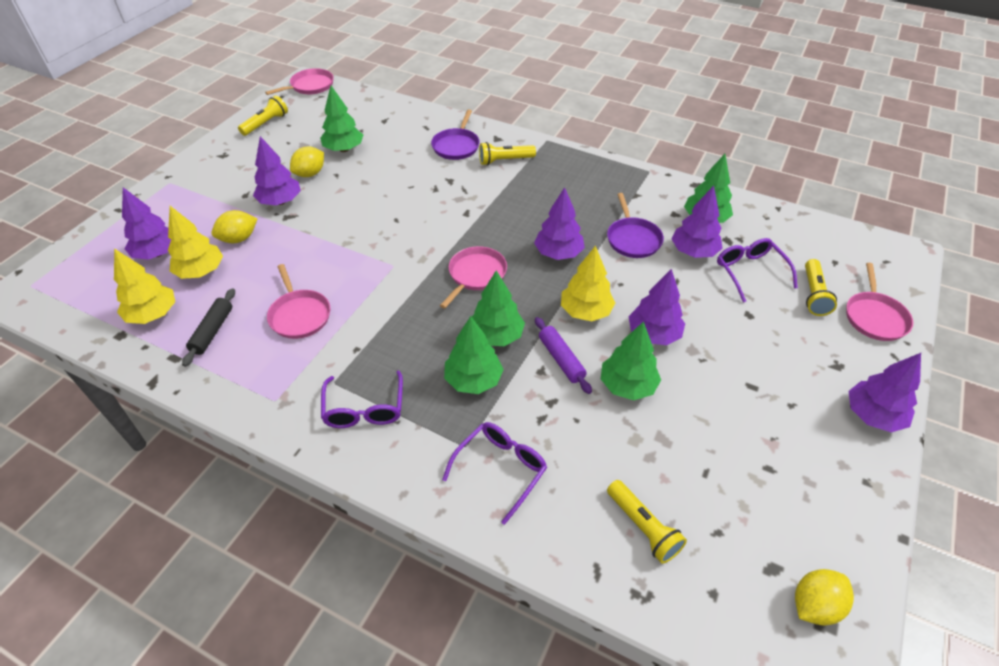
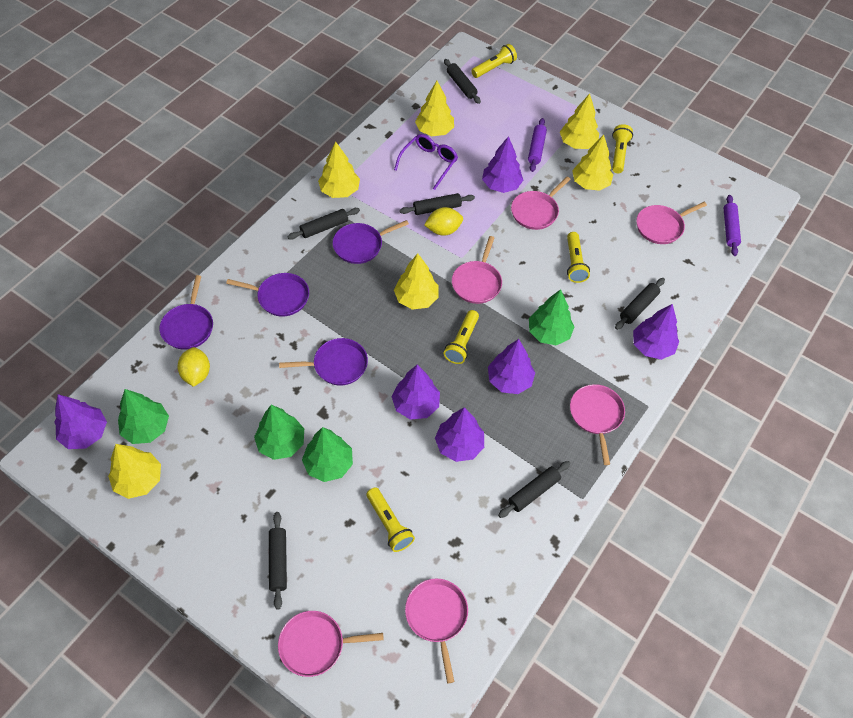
black rolling pin: [182,288,235,367] = 1 -> [269,512,287,610] [287,208,360,240] [400,193,475,215] [444,59,481,104] [498,461,571,518] [615,278,665,330] = 6
green tree: [320,86,363,152] [444,316,504,394] [472,270,525,346] [601,321,661,400] [684,154,733,223] = 5 -> [118,389,169,444] [254,405,304,460] [302,427,353,482] [529,289,575,345] = 4
pink pan: [265,68,334,95] [267,264,330,339] [440,246,507,308] [846,263,913,341] = 4 -> [278,611,384,677] [405,578,468,683] [452,236,502,304] [511,177,571,230] [570,384,625,465] [636,202,707,244] = 6
purple glasses: [321,370,403,428] [442,422,547,525] [717,238,798,303] = 3 -> [394,134,458,190] = 1
purple pan: [431,110,480,160] [607,193,664,258] = 2 -> [159,275,213,350] [226,273,309,317] [279,338,368,385] [333,220,409,264] = 4
purple rolling pin: [535,317,592,394] = 1 -> [528,118,547,172] [724,195,741,256] = 2
yellow flashlight: [238,95,288,136] [479,142,536,165] [607,480,687,564] [805,259,837,316] = 4 -> [366,487,415,552] [444,310,479,364] [471,44,517,78] [567,232,590,283] [612,124,633,173] = 5
yellow lemon: [211,210,258,243] [290,147,324,177] [795,569,854,626] = 3 -> [177,347,210,387] [424,207,463,236] = 2
yellow tree: [114,248,175,324] [168,206,223,279] [561,245,615,321] = 3 -> [108,444,161,499] [318,141,360,198] [394,253,438,310] [415,81,454,136] [560,93,599,149] [572,135,613,191] = 6

